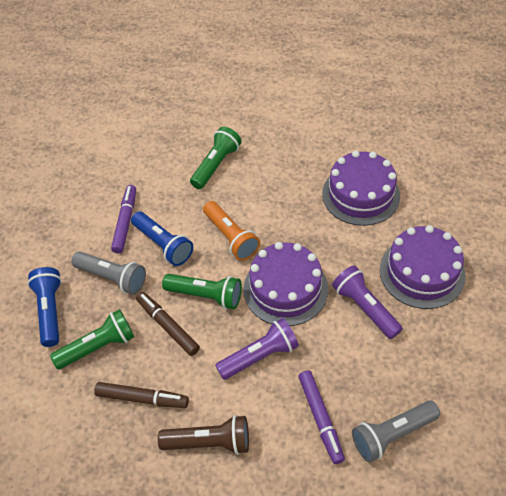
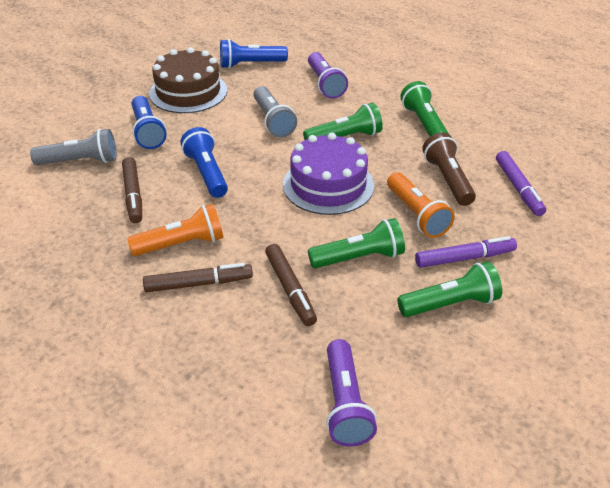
blue flashlight: [27,267,62,347] [131,211,193,266] = 2 -> [131,96,167,149] [181,127,228,198] [220,39,288,69] = 3
brown cake: none = 0 -> [149,47,227,113] = 1
brown marker: [94,382,189,408] [136,292,200,356] = 2 -> [122,157,142,223] [143,263,253,292] [265,244,317,326] = 3
green flashlight: [50,309,134,369] [162,274,242,309] [190,126,241,189] = 3 -> [303,103,383,140] [308,218,405,268] [397,261,502,317] [400,81,449,136] = 4
orange flashlight: [203,201,260,261] = 1 -> [127,204,224,256] [387,172,455,238] = 2
purple cake: [243,242,328,326] [322,151,400,226] [380,225,466,309] = 3 -> [283,133,374,215] = 1

